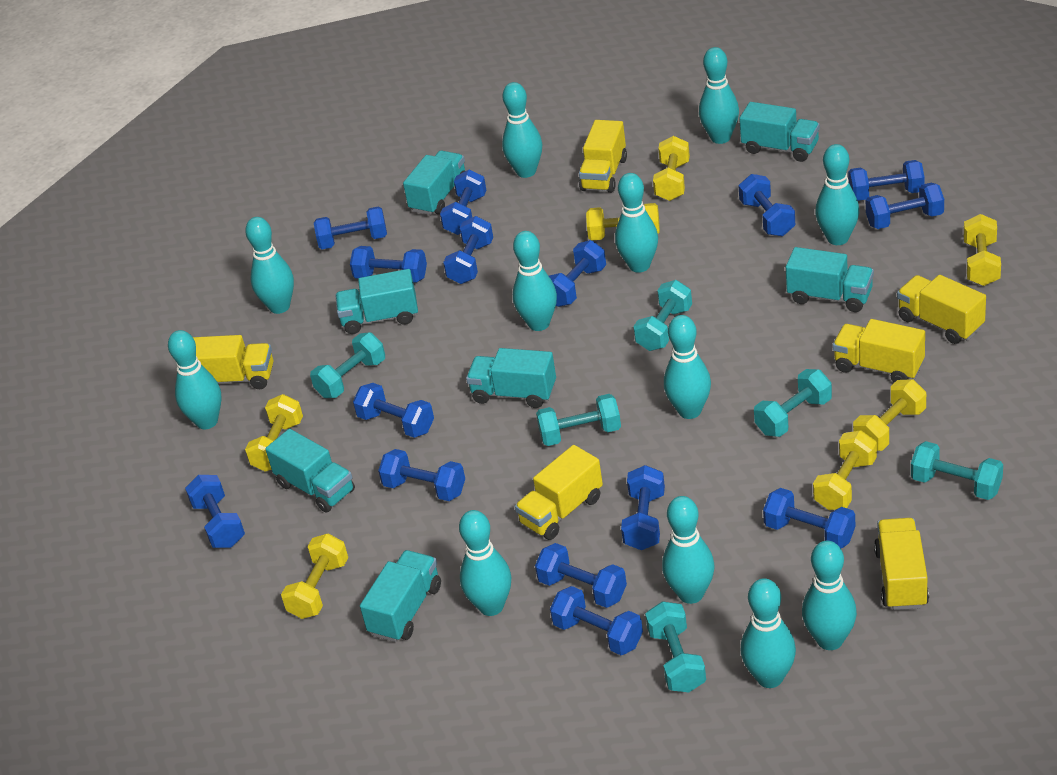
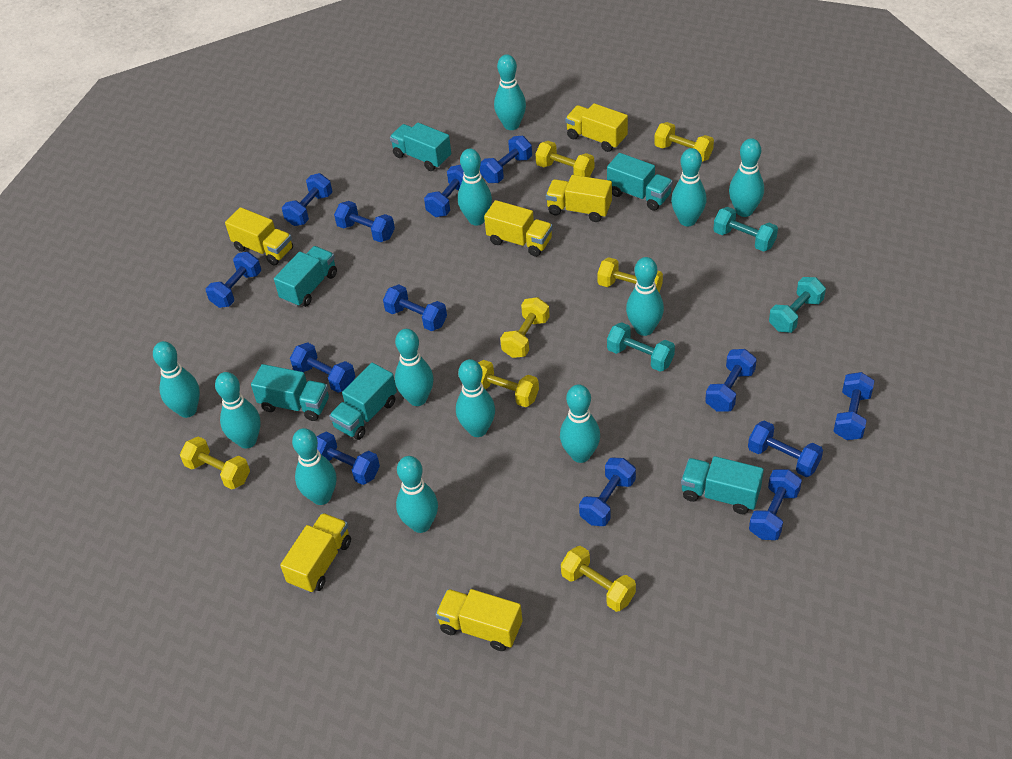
blue dumbbell: [185,475,245,548] [314,206,387,249] [350,246,427,283] [353,383,434,438] [378,449,465,501] [440,170,486,235] [443,216,493,284] [535,543,627,608] [549,240,606,307] [550,586,643,655] [621,465,665,550] [738,174,795,236] [763,488,855,548] [848,160,925,201] [866,183,944,229] = 15 -> [206,252,261,308] [282,173,332,226] [290,342,355,393] [316,432,380,485] [334,201,395,242] [383,284,447,331] [424,165,464,217] [480,136,532,183] [579,458,636,526] [705,349,757,412] [748,420,823,477] [749,469,802,540] [833,372,874,440] = 13
turquoise dumbbell: [310,333,385,398] [536,394,621,446] [633,280,692,351] [645,601,706,692] [754,369,832,437] [911,441,1003,500] = 6 -> [607,322,675,372] [713,207,778,252] [769,277,826,333] = 3
turquoise truck: [265,429,355,512] [335,269,418,334] [360,550,441,642] [403,151,465,215] [466,348,556,408] [739,102,820,162] [786,247,874,312] = 7 -> [251,364,329,421] [274,246,337,307] [329,363,397,440] [390,123,451,171] [607,153,673,211] [681,456,764,514] = 6

